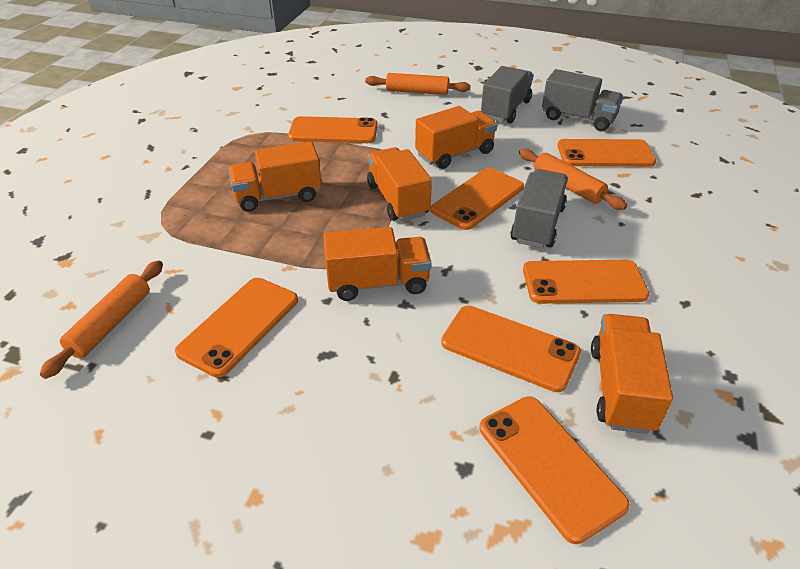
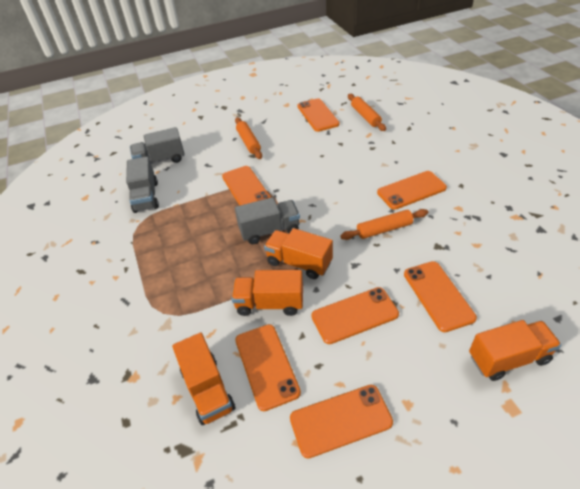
orange truck: [229,141,322,212] [323,227,431,301] [367,147,432,221] [415,106,497,169] [591,314,673,434] = 5 -> [172,332,235,425] [231,270,303,316] [264,228,333,279] [469,320,561,381] = 4

